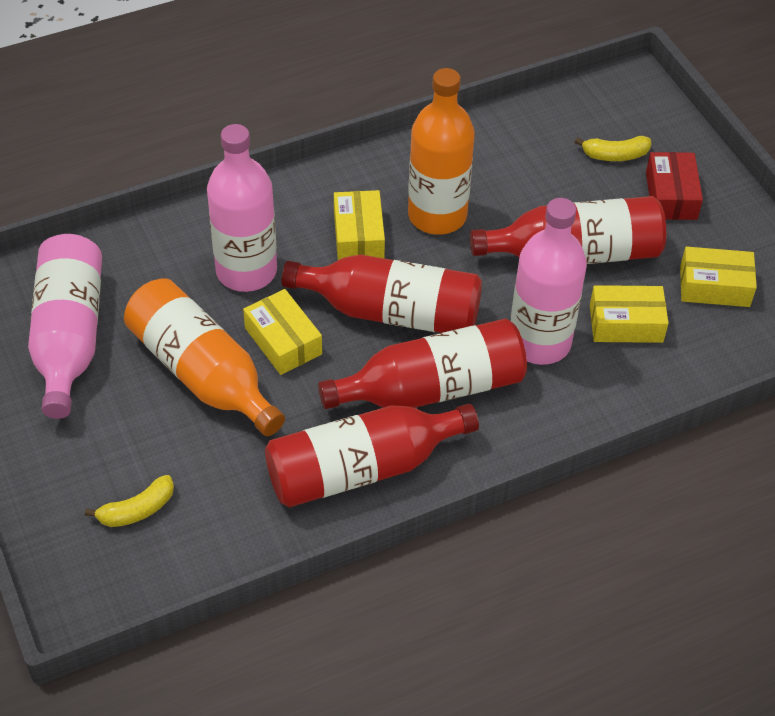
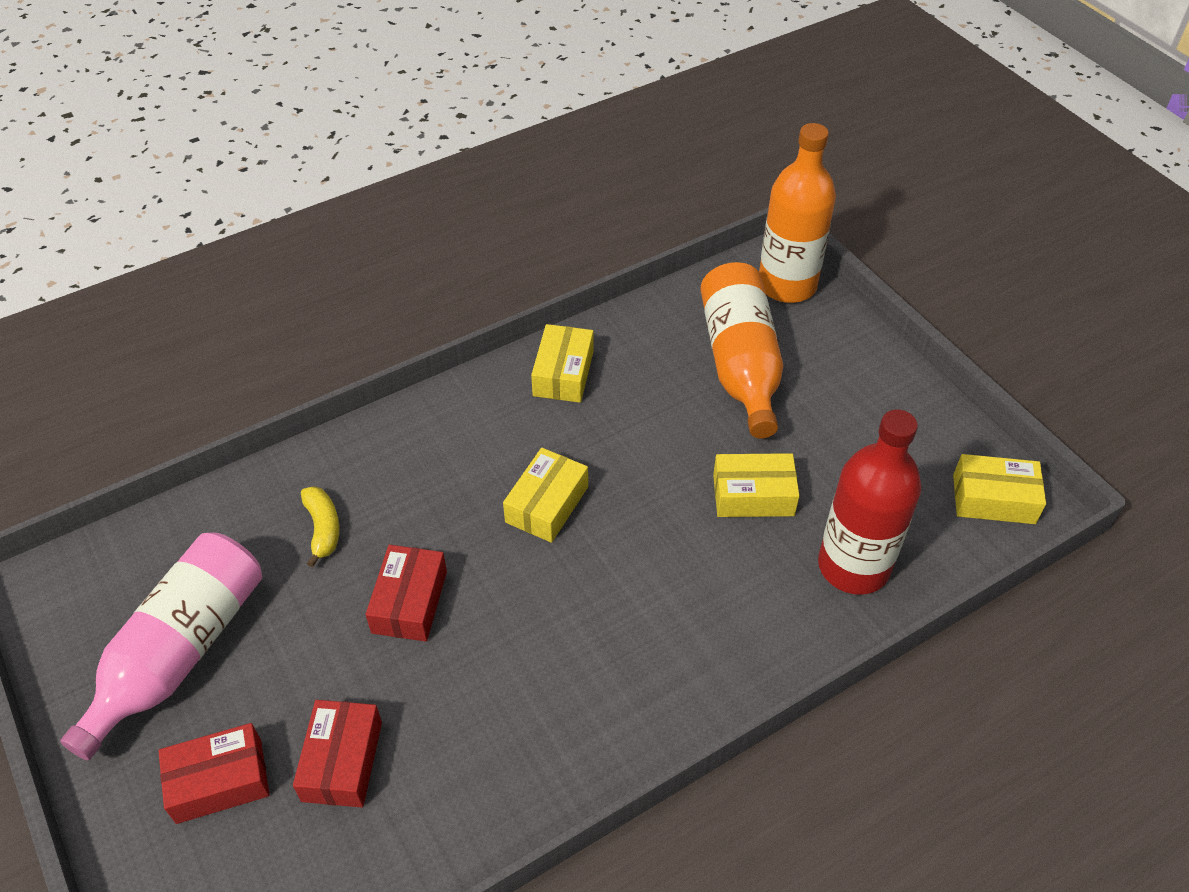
pink bottle: [28,234,102,419] [207,124,277,292] [511,198,587,365] = 3 -> [60,532,262,761] = 1
red bottle: [265,404,479,507] [282,255,482,333] [318,319,527,409] [470,196,666,264] = 4 -> [818,410,922,595] = 1
red box: [646,152,703,220] = 1 -> [158,723,270,824] [293,700,382,808] [366,545,447,642] = 3
yellow banana: [85,475,174,527] [575,136,651,161] = 2 -> [301,486,340,567] = 1

